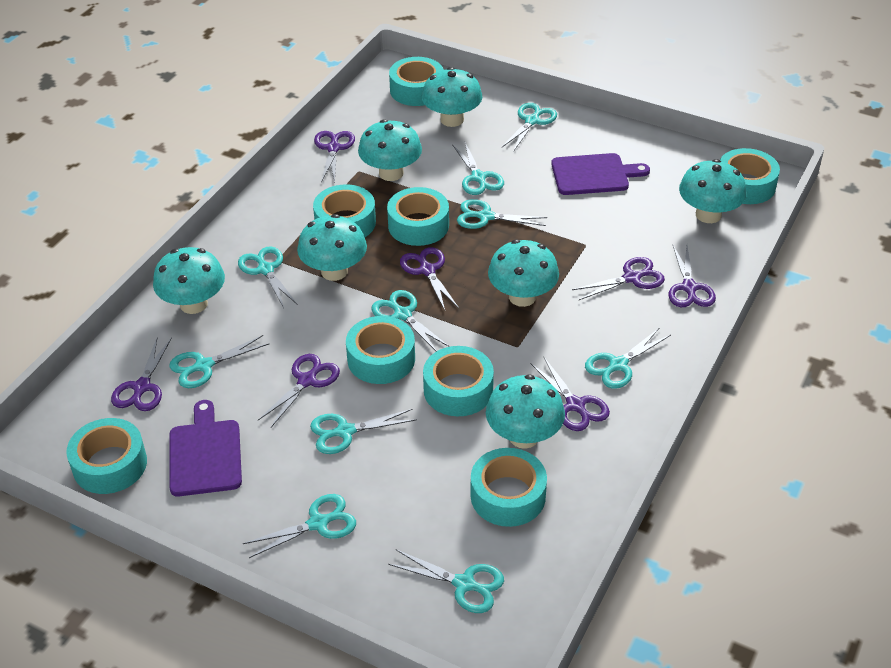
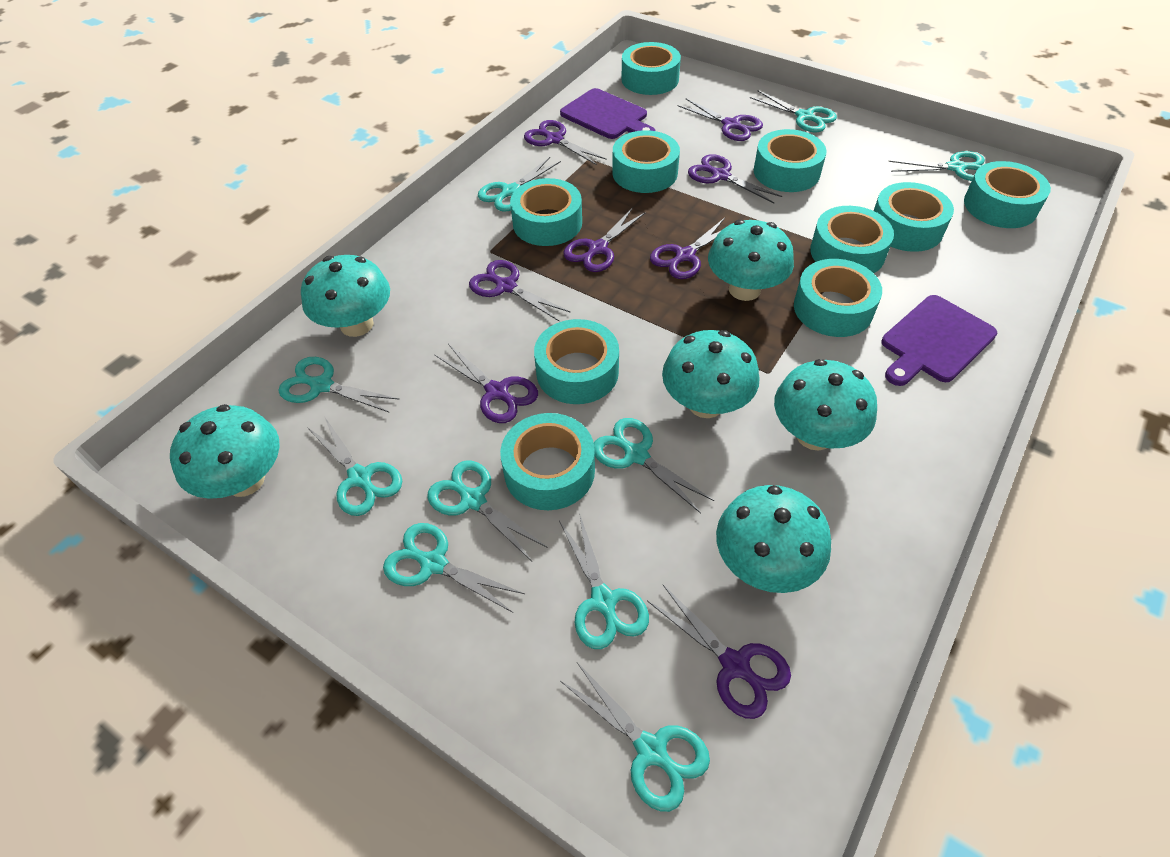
purple scissors: [111,337,172,411] [258,354,340,427] [314,131,355,183] [400,247,459,310] [530,357,610,431] [572,257,665,300] [668,245,716,307] = 7 -> [435,344,538,423] [469,260,571,321] [524,120,606,165] [563,208,646,272] [647,585,791,719] [650,218,725,279] [678,99,763,141] [688,154,782,203] = 8
turquoise mushroom: [153,247,225,314] [297,214,367,281] [358,119,422,181] [422,67,482,127] [486,374,565,449] [488,240,559,307] [679,159,747,223] = 7 -> [170,404,280,499] [301,255,390,337] [662,330,760,418] [708,220,794,301] [716,485,831,593] [774,359,877,451] = 6
turquoise tape: [66,418,147,494] [313,184,376,237] [346,316,415,384] [387,187,449,246] [389,57,444,106] [423,346,494,416] [471,448,547,527] [720,148,780,204] = 8 -> [500,413,595,510] [510,178,582,246] [534,319,619,404] [612,130,680,193] [621,42,681,95] [754,129,827,192] [794,259,882,337] [810,206,894,273] [874,182,954,252] [964,161,1051,228] = 10

